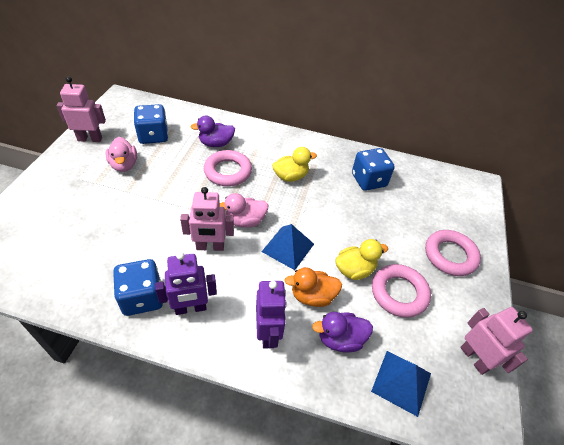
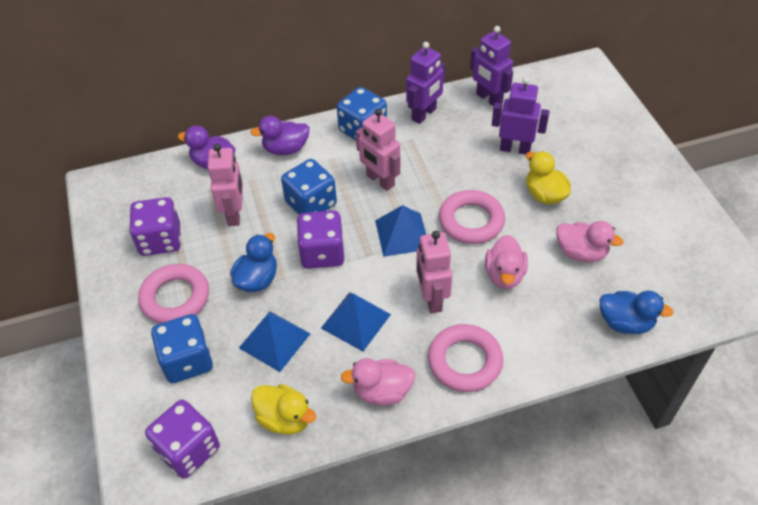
blue duck: none = 0 -> [230,233,277,292] [599,291,674,334] = 2
blue pyramid: [261,224,314,270] [371,351,431,417] = 2 -> [239,311,310,372] [321,293,391,351] [375,205,426,257] = 3
orange duck: [284,267,342,307] = 1 -> none = 0
pink duck: [106,137,137,172] [220,193,268,228] = 2 -> [341,358,415,405] [485,235,528,289] [556,221,623,262] = 3
purple dice: none = 0 -> [129,197,181,256] [145,400,220,479] [297,210,345,269] = 3
purple robot: [155,252,217,315] [256,281,287,348] = 2 -> [406,42,445,124] [470,26,513,106] [492,77,550,155] = 3

